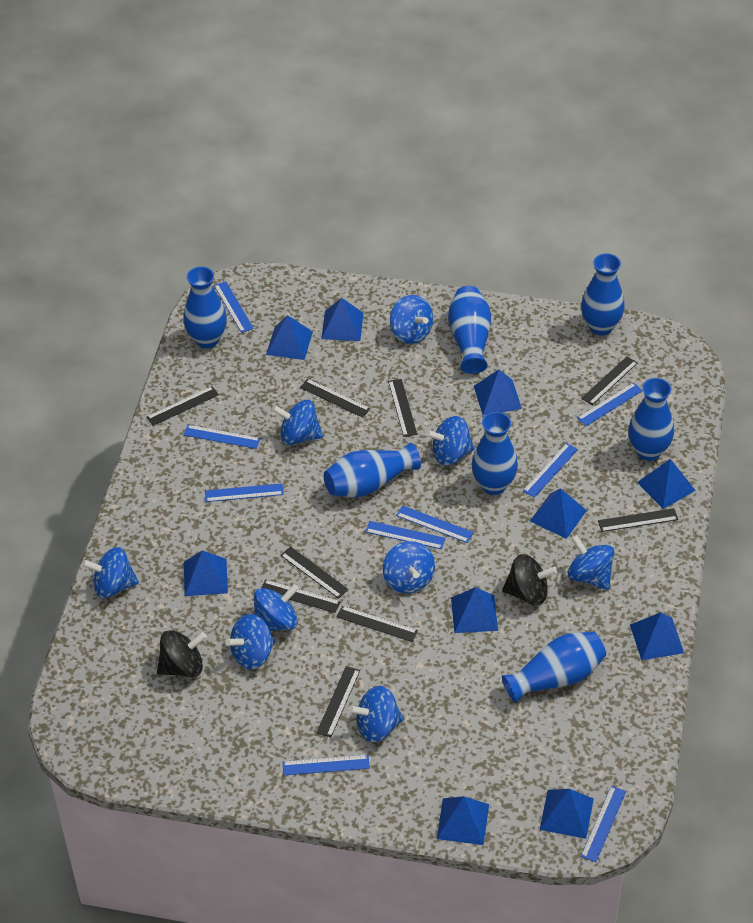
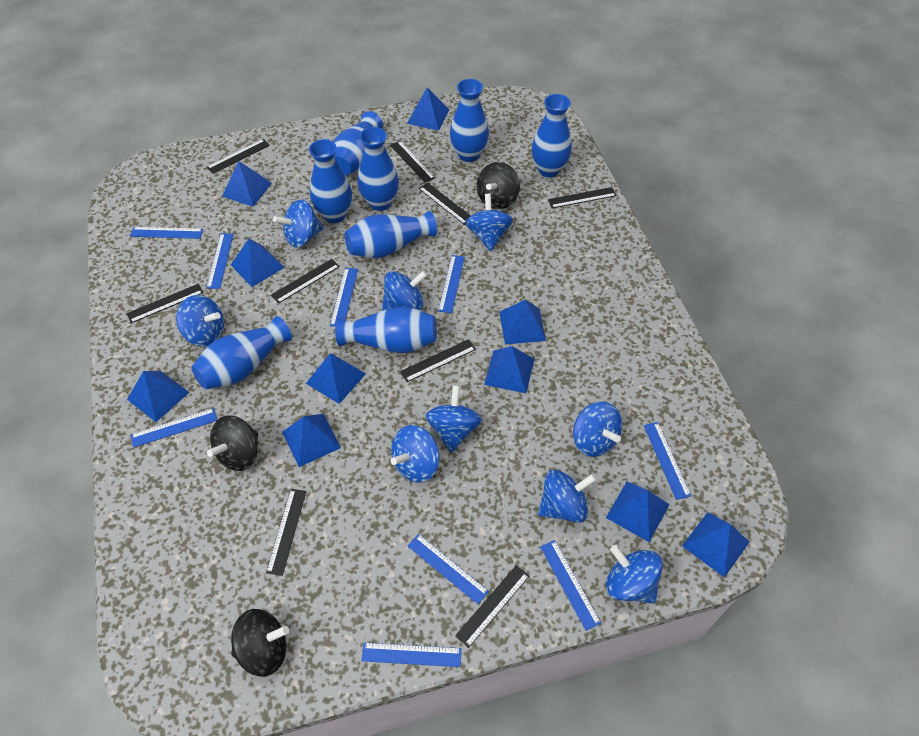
black spinning top: [157,630,207,677] [502,554,557,606] = 2 -> [207,415,258,471] [231,609,289,677] [477,162,520,209] = 3
blue vase: [183,266,227,348] [324,443,421,498] [448,286,491,374] [472,412,518,495] [502,632,606,703] [581,253,625,335] [628,378,674,461] = 7 -> [191,316,292,389] [309,139,352,223] [334,111,383,176] [335,307,437,353] [345,211,437,258] [357,127,399,211] [450,79,489,162] [532,94,572,177] = 8

